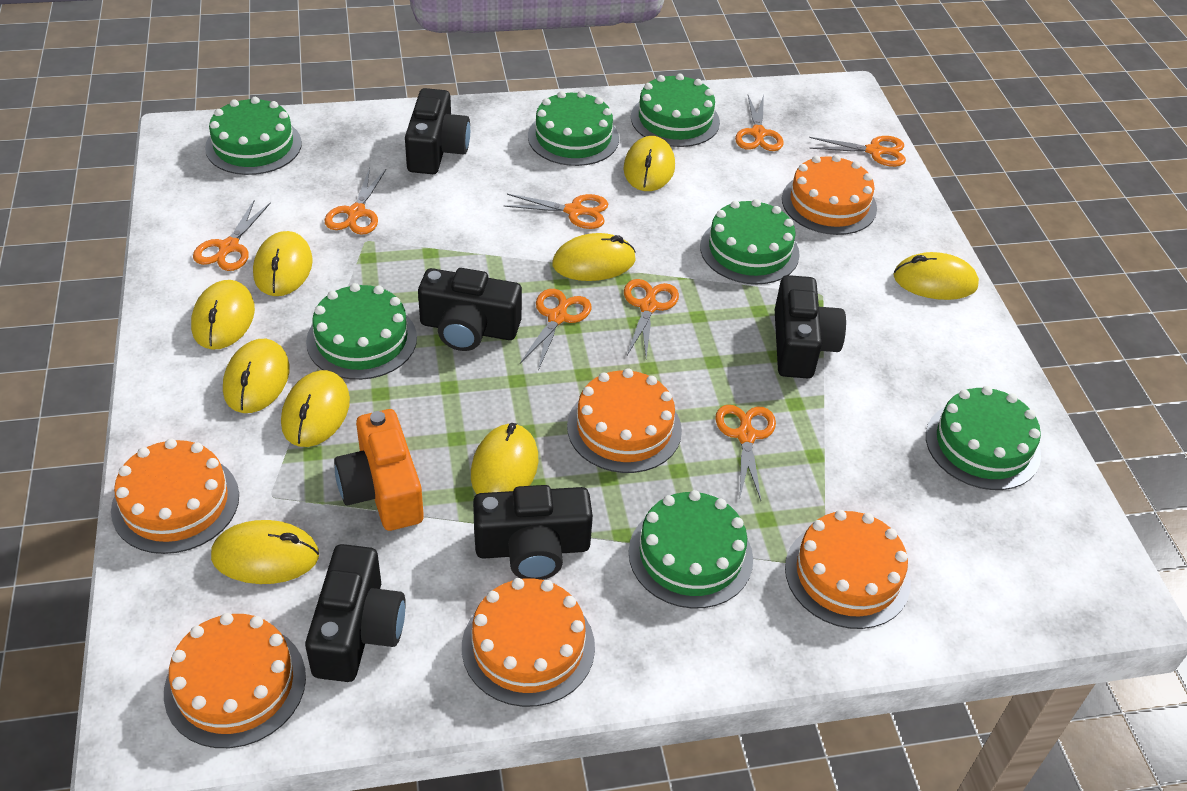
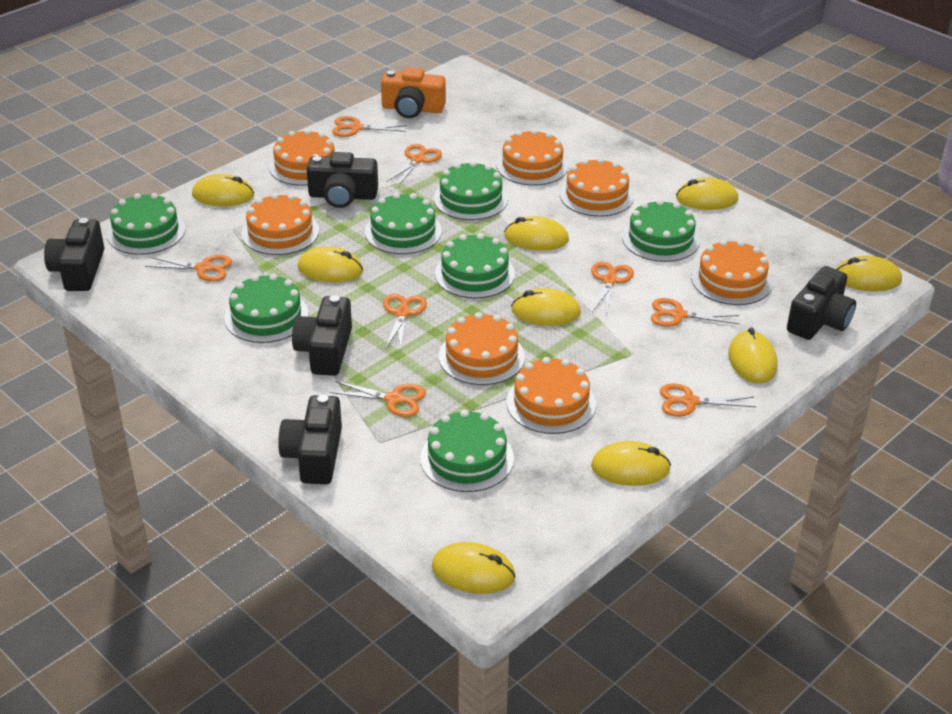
orange cake: [111,439,239,554] [164,613,306,748] [462,578,595,707] [567,369,682,473] [782,155,877,235] [785,510,911,629] = 6 -> [241,193,319,255] [269,129,335,186] [439,312,525,385] [496,129,568,186] [506,357,596,434] [560,158,634,217] [691,240,772,305] = 7

